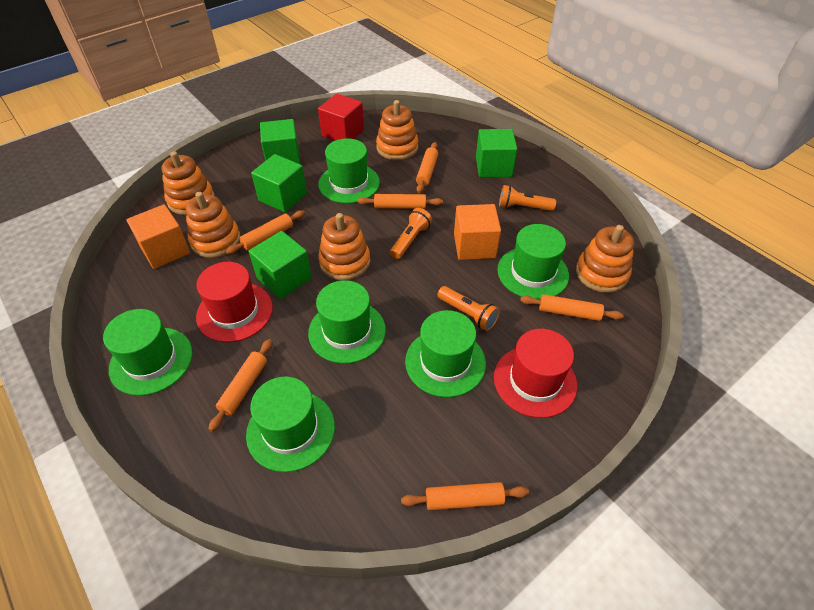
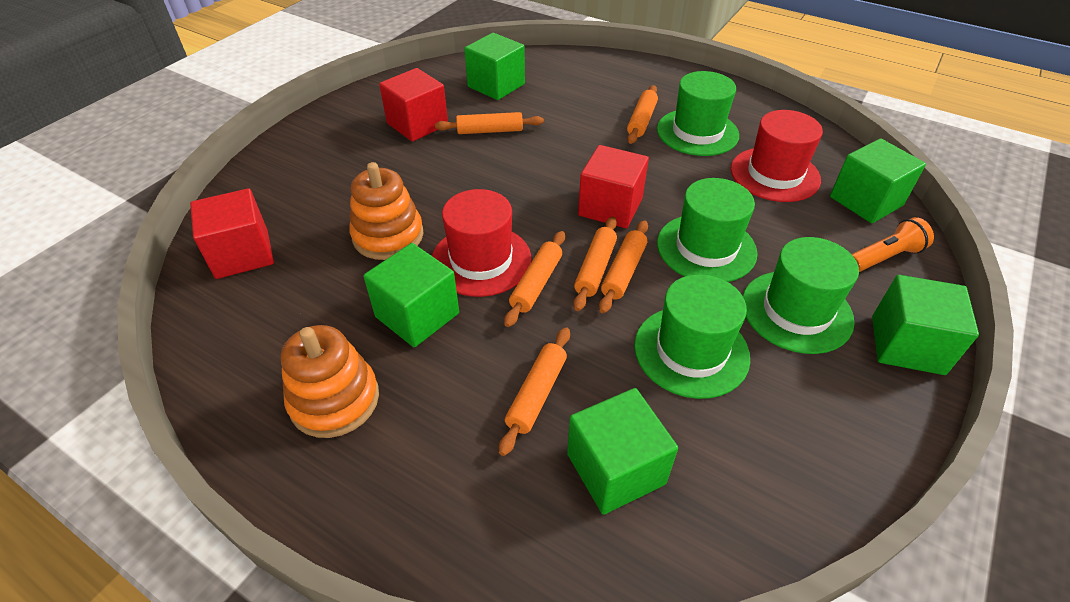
green cube: [249,231,312,299] [251,154,307,212] [260,119,301,164] [476,129,517,177] = 4 -> [363,243,459,347] [464,33,525,100] [567,388,678,515] [830,138,926,223] [872,275,979,375] = 5
green hat: [103,309,193,396] [246,376,335,472] [308,280,386,364] [318,138,380,203] [405,310,486,397] [497,224,569,300] = 6 -> [634,274,750,399] [657,71,739,156] [657,178,757,282] [743,237,859,354] = 4
orange cube: [127,204,190,269] [454,204,501,260] = 2 -> none = 0
orange flashlight: [390,208,432,259] [437,286,500,331] [499,185,556,211] = 3 -> [851,217,934,272] = 1
orange stacking toy: [161,151,214,215] [186,192,240,258] [318,213,370,280] [376,100,418,160] [576,225,634,293] = 5 -> [281,325,379,438] [349,162,423,260] = 2
red cube: [318,94,364,141] = 1 -> [190,188,274,279] [379,68,448,142] [578,145,649,228] = 3

